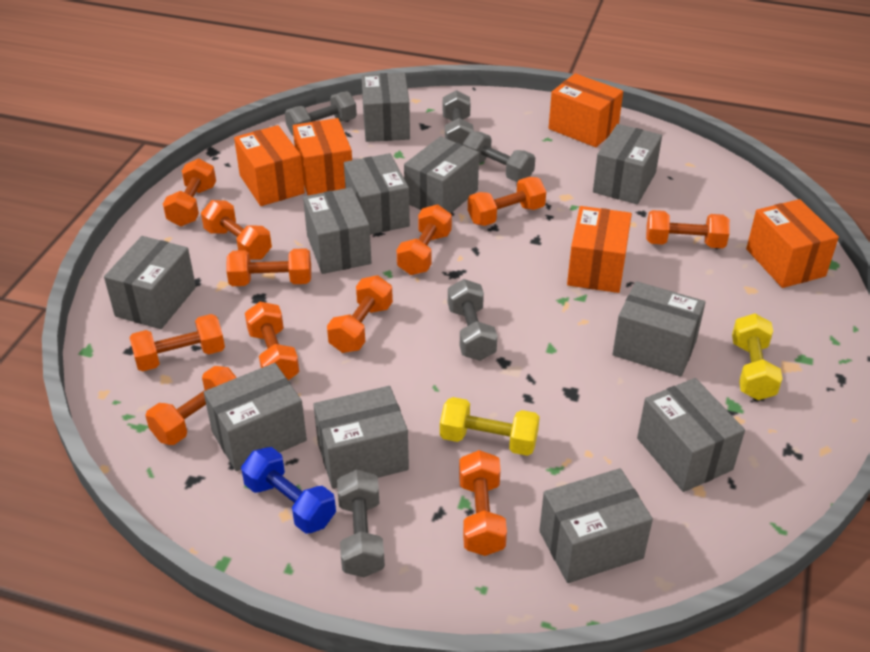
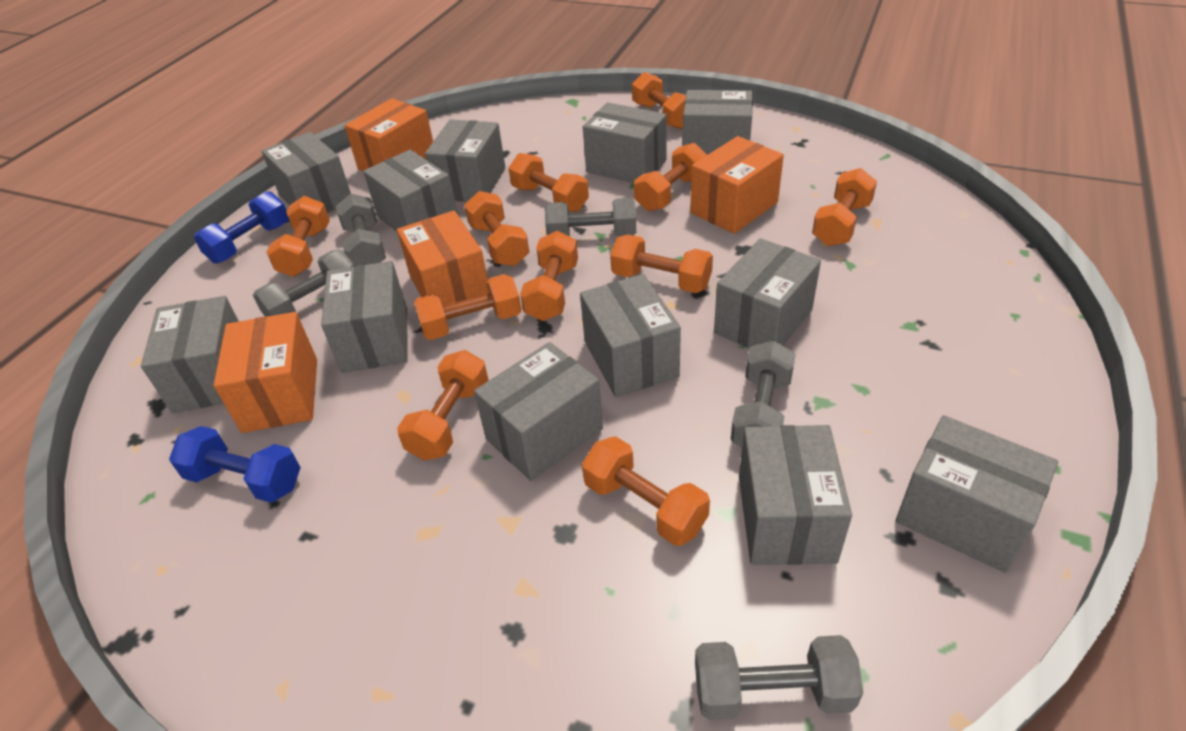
blue dumbbell: [241,447,336,534] = 1 -> [169,426,301,503] [194,191,289,264] = 2
grey box: [104,236,196,329] [204,363,307,471] [303,187,371,274] [313,386,409,489] [344,153,410,235] [361,73,410,142] [404,136,479,213] [539,468,653,583] [593,124,662,204] [612,281,705,377] [637,378,745,492] = 11 -> [141,296,239,413] [261,132,351,213] [321,261,408,373] [363,150,457,232] [425,119,505,202] [474,342,603,481] [580,274,681,397] [583,102,667,183] [683,90,753,155] [714,238,821,348] [739,425,852,565] [896,415,1058,573] = 12
orange box: [234,125,305,206] [293,118,352,195] [549,73,623,147] [567,206,632,293] [746,199,839,288] = 5 -> [214,312,317,433] [344,98,433,171] [397,211,489,306] [690,136,784,234] = 4
yellow dumbbell: [440,397,540,456] [732,313,783,400] = 2 -> none = 0

